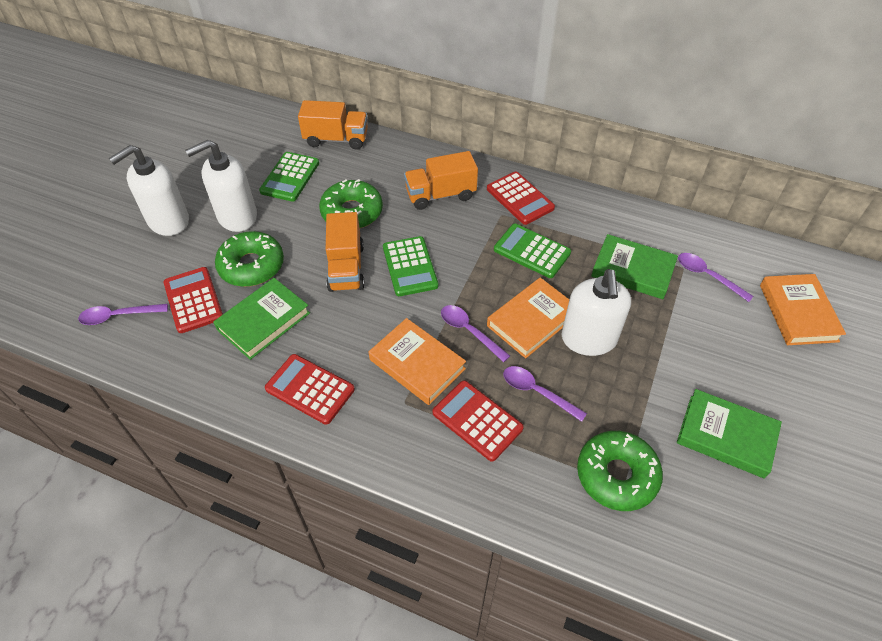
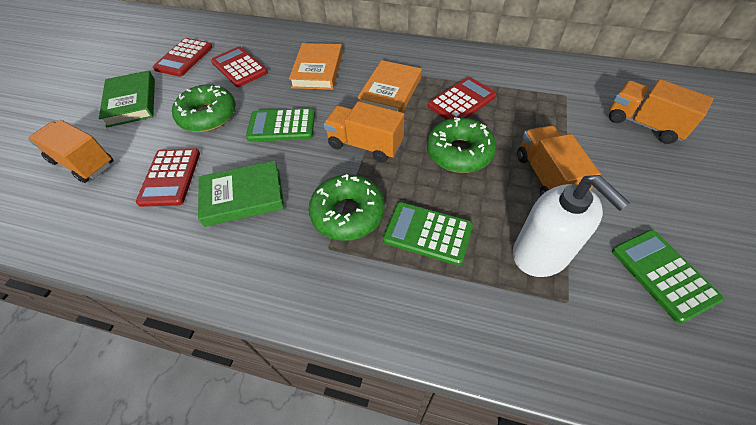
green book: [213,278,310,360] [591,234,678,299] [677,389,782,479] = 3 -> [99,70,155,128] [198,161,284,227] = 2
orange book: [369,318,466,405] [487,278,569,358] [760,274,846,345] = 3 -> [289,43,343,90] [357,60,422,113] = 2
orange truck: [298,100,368,150] [326,212,365,292] [404,151,478,210] = 3 -> [28,120,113,183] [323,101,404,163] [517,126,601,196] [609,79,714,144] = 4
purple spoon: [78,304,168,325] [441,305,510,362] [503,366,587,422] [678,253,754,302] = 4 -> none = 0
white soap dispenser: [109,145,189,236] [185,140,257,232] [562,269,631,356] = 3 -> [513,175,630,277] = 1

